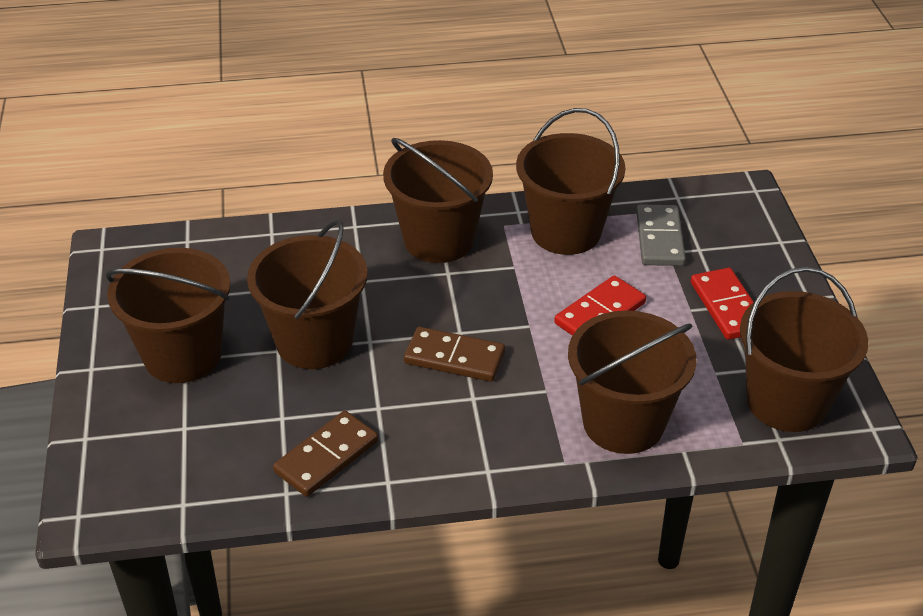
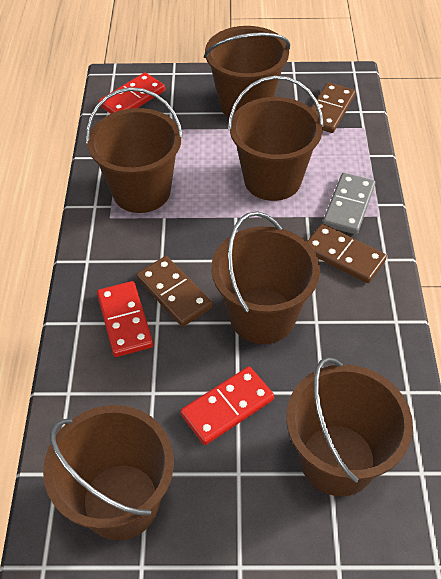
brown domino: [273,411,378,497] [404,327,505,382] = 2 -> [136,256,213,327] [307,224,387,283] [311,82,356,133] = 3
red domino: [554,275,646,336] [691,268,753,340] = 2 -> [97,281,153,357] [99,72,165,114] [180,366,274,445] = 3

